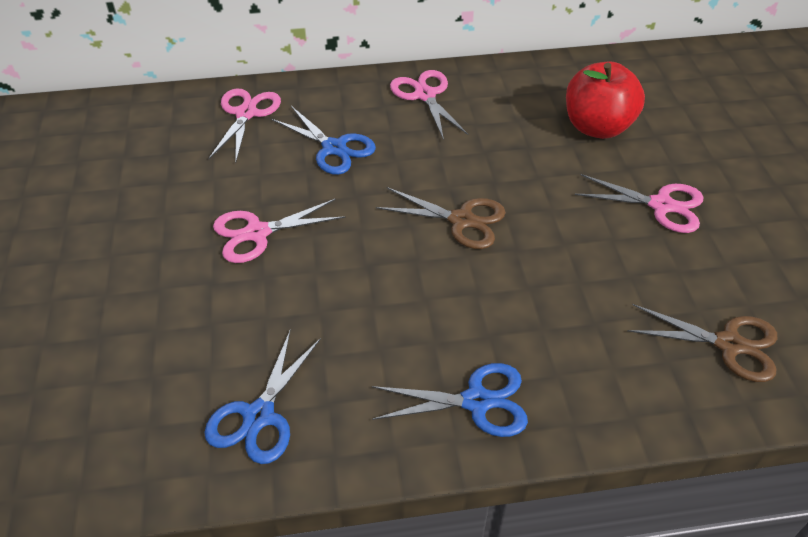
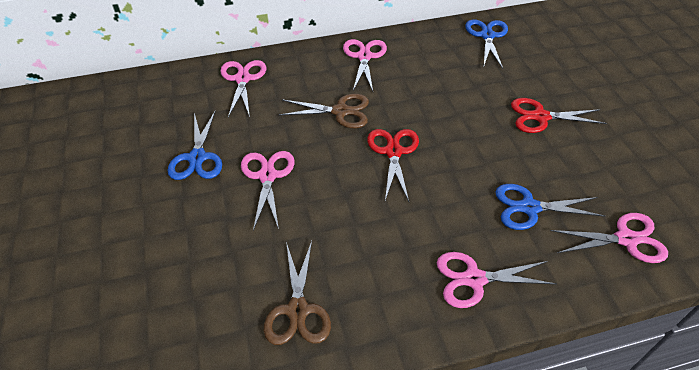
pink scissors: [208,89,281,161] [213,199,345,263] [390,70,468,140] [575,174,703,233] = 4 -> [220,60,266,117] [241,151,295,231] [343,39,387,91] [437,252,556,308] [550,213,668,263] = 5
red apple: [566,61,645,139] = 1 -> none = 0
red scissors: none = 0 -> [367,129,419,201] [511,98,607,133] = 2

